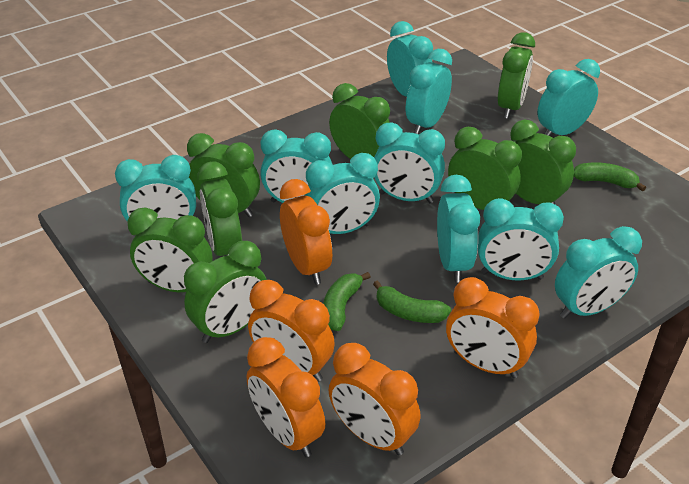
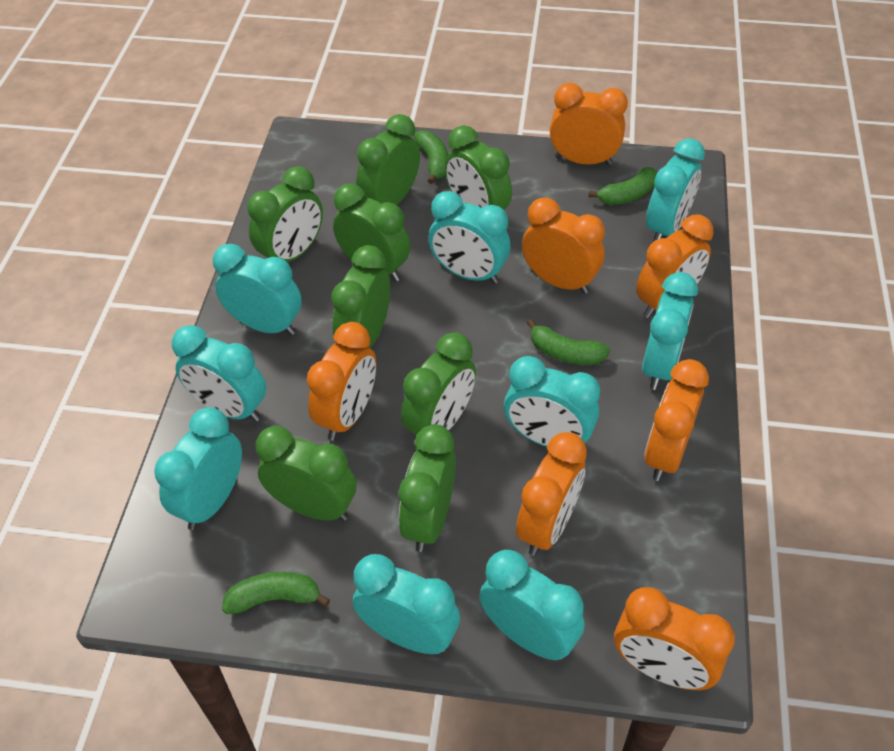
green banana: [323,272,371,331] [373,280,451,323] [574,162,646,192] = 3 -> [222,572,330,614] [414,130,448,184] [527,319,610,365] [588,167,657,205] = 4
orange clock: [247,337,326,457] [248,280,335,382] [280,179,332,285] [329,343,420,455] [446,277,539,378] = 5 -> [307,322,376,441] [516,432,587,556] [522,198,605,294] [550,83,628,165] [614,587,735,690] [636,214,714,318] [644,359,709,481] = 7
turquoise clock: [115,155,196,222] [260,130,333,203] [304,153,380,234] [374,123,445,203] [387,21,433,97] [406,49,452,134] [437,175,480,283] [478,198,564,280] [537,59,600,136] [555,226,642,319] = 10 -> [154,407,242,530] [172,325,266,422] [213,244,302,335] [353,554,460,654] [429,191,510,284] [479,550,584,660] [504,356,600,447] [642,272,698,390] [646,138,705,242] = 9

